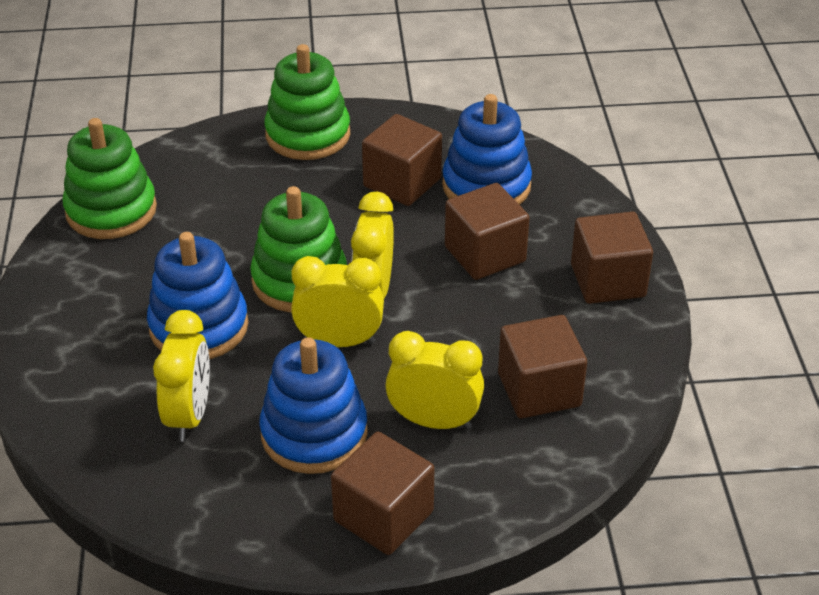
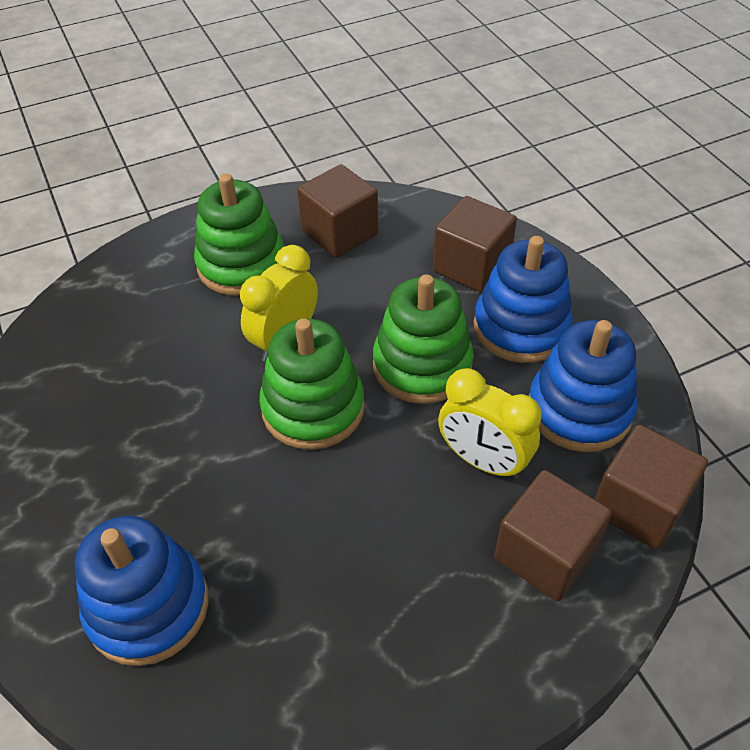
brown cube: [331,432,434,555] [362,114,442,206] [445,183,530,280] [498,315,587,418] [571,212,653,304] = 5 -> [297,164,378,258] [433,196,517,293] [494,470,612,601] [595,425,708,550] = 4
yellow clock: [153,310,210,442] [291,256,384,347] [351,192,394,298] [385,331,484,429] = 4 -> [240,245,318,362] [438,368,541,479] = 2

